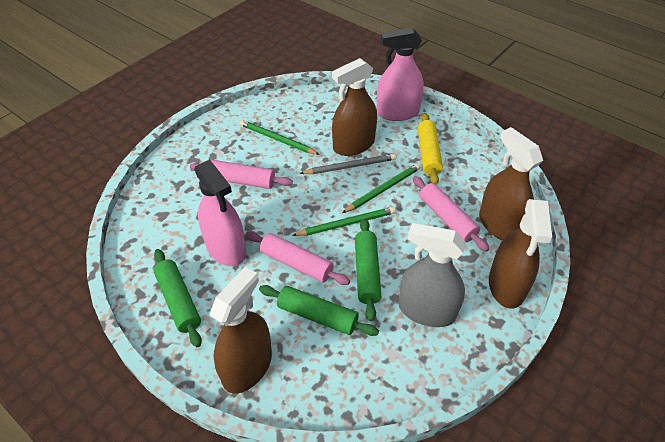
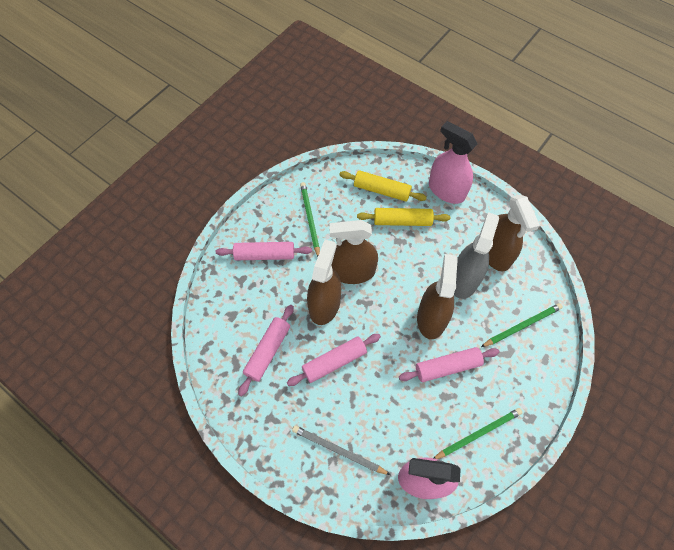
green rolling pin: [154,249,202,347] [259,285,379,336] [355,218,381,321] = 3 -> none = 0
pink rolling pin: [190,160,293,189] [246,231,350,285] [413,176,489,252] = 3 -> [216,242,312,260] [238,305,294,396] [287,334,381,386] [399,347,499,382] = 4
yellow rolling pin: [418,113,443,185] = 1 -> [339,170,427,201] [357,208,450,226] = 2

